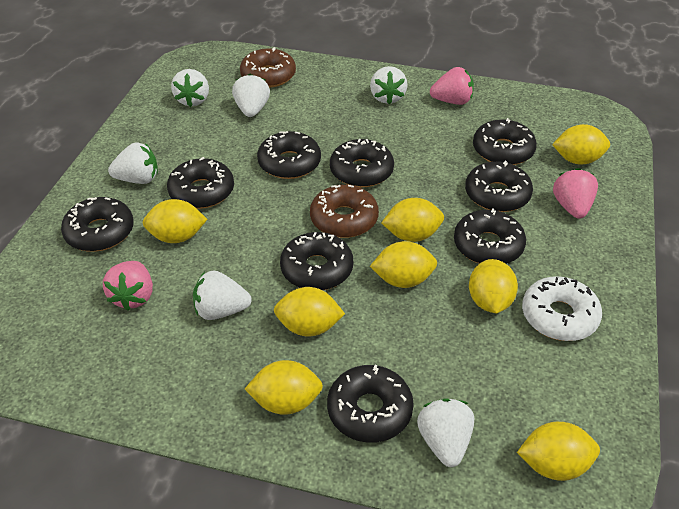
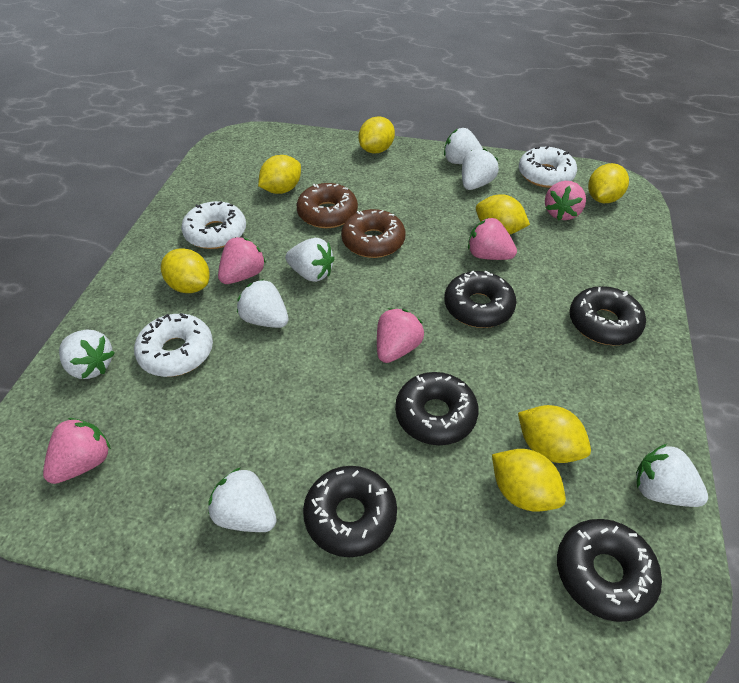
black donut: [61,197,134,252] [167,157,234,209] [257,131,321,179] [280,232,353,290] [327,365,414,443] [330,139,394,187] [454,208,526,264] [465,161,533,212] [473,118,537,165] = 9 -> [303,466,397,557] [395,372,479,445] [444,271,517,328] [557,519,662,622] [569,286,646,346] = 5
pink strawberry: [103,261,153,311] [430,67,474,105] [553,168,598,219] = 3 -> [43,418,111,484] [218,237,266,284] [377,308,424,363] [468,218,517,260] [545,181,586,221] = 5
white donut: [522,276,602,341] = 1 -> [134,313,213,377] [181,201,246,249] [519,146,577,188] = 3
white strawberry: [108,142,158,184] [171,69,209,107] [193,270,252,320] [232,74,270,117] [370,66,408,104] [417,398,474,467] = 6 -> [59,330,115,379] [208,467,277,532] [237,279,289,328] [285,238,334,282] [444,128,483,164] [462,148,499,190] [636,444,708,507] = 7
yellow lemon: [143,199,207,243] [245,360,323,415] [274,287,345,337] [370,241,437,288] [381,198,444,242] [469,259,518,313] [517,422,600,481] [552,124,610,165] = 8 -> [161,248,210,293] [258,155,301,194] [358,117,395,154] [476,194,530,235] [492,449,566,512] [518,405,591,463] [588,163,629,203] = 7

